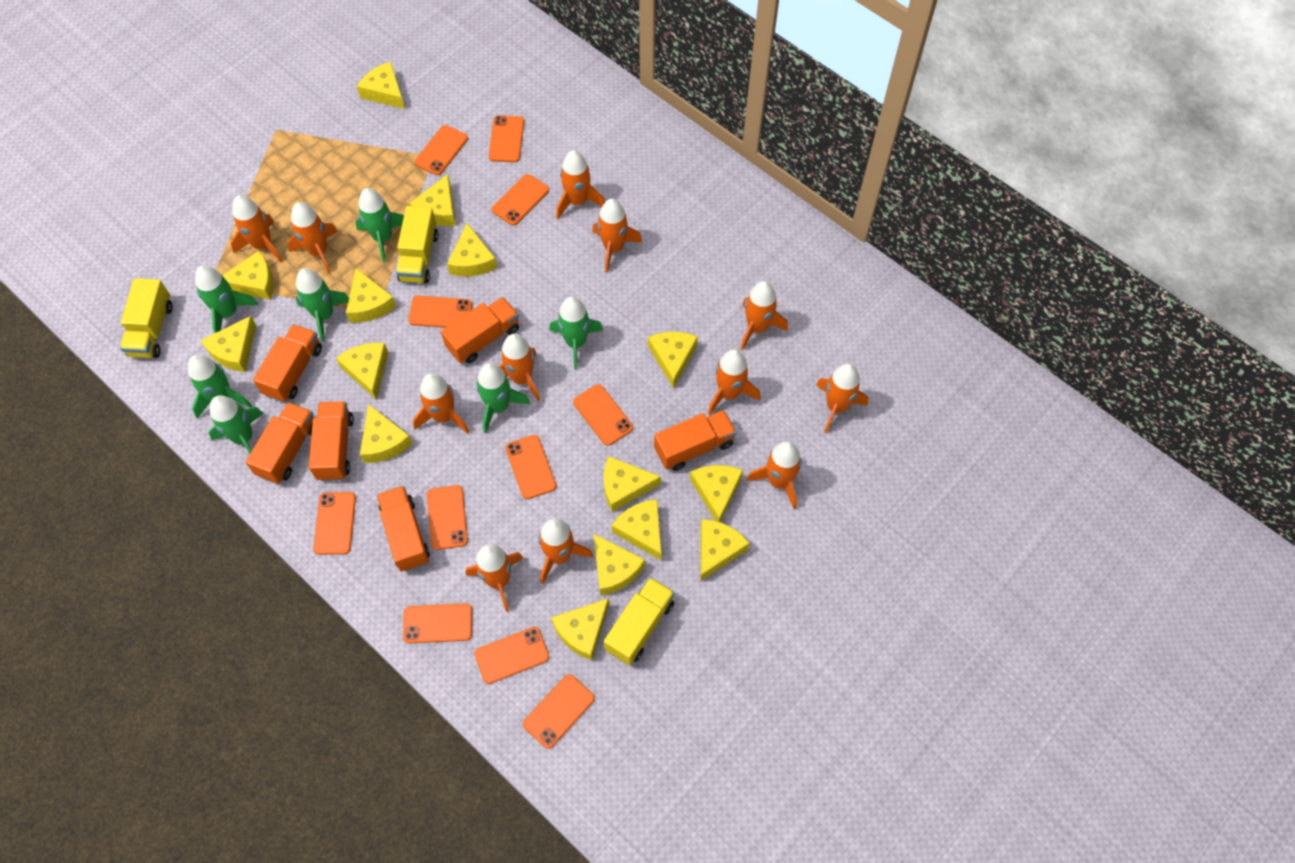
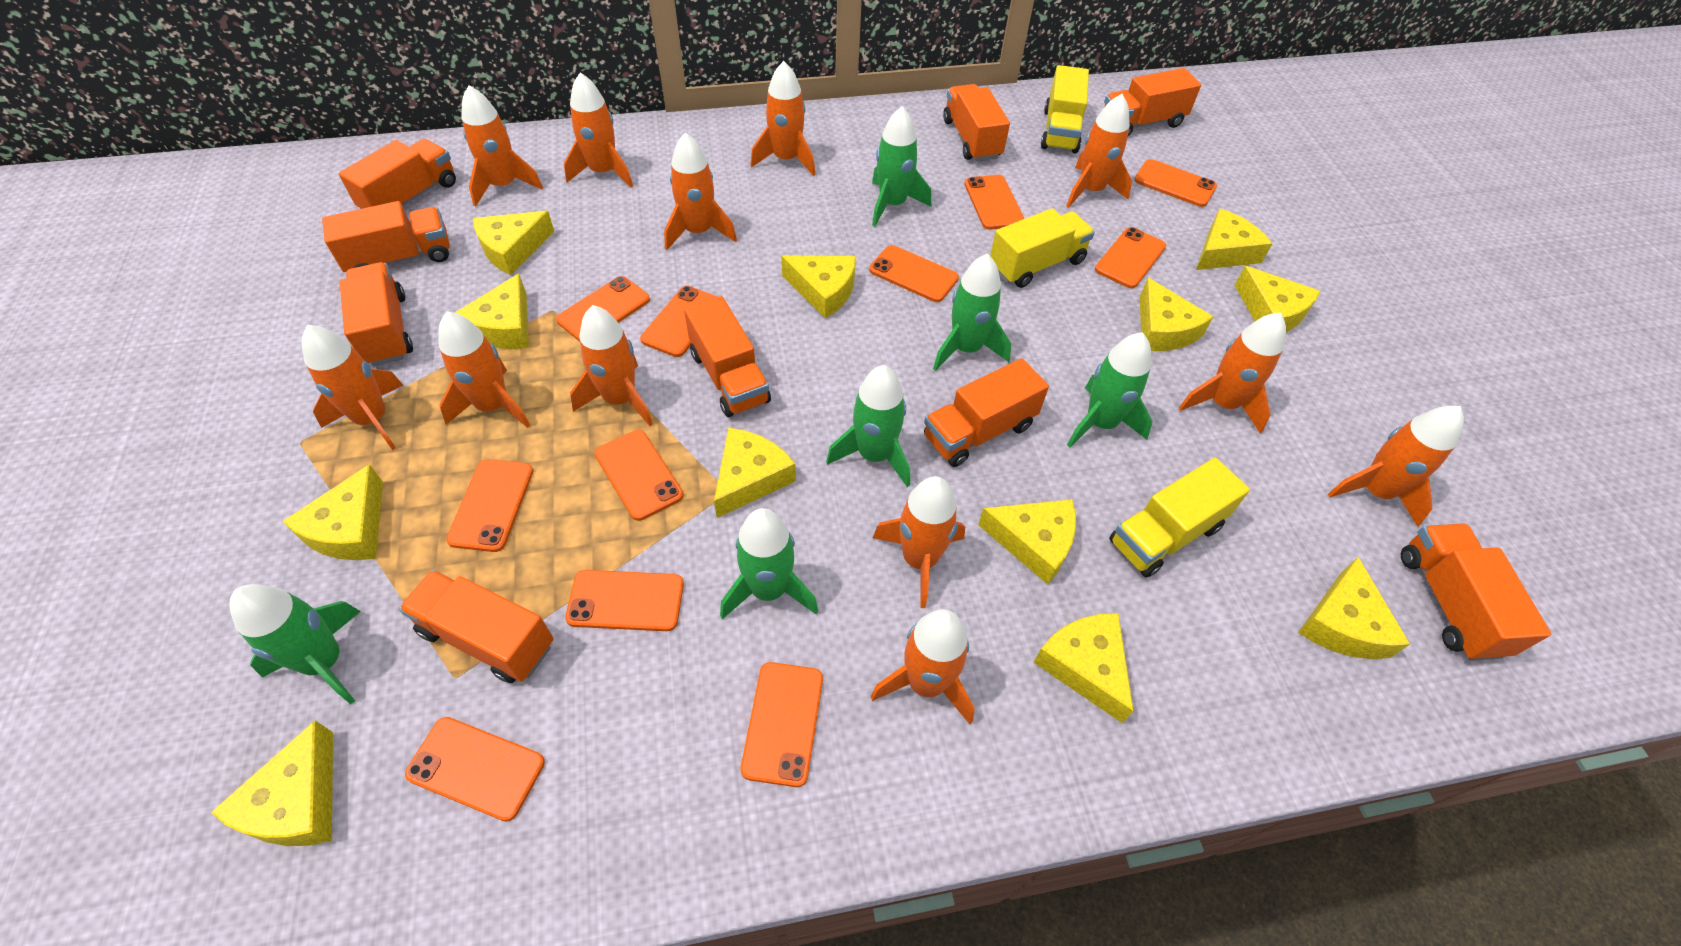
green rocket: [188,355,252,419] [195,266,258,333] [209,395,263,453] [296,268,349,342] [355,188,404,263] [476,363,530,433] [549,296,603,370] = 7 -> [229,584,361,704] [720,508,818,619] [826,365,910,487] [872,106,931,227] [933,254,1011,371] [1067,332,1153,447] = 6
orange truck: [246,402,314,484] [253,324,322,402] [309,401,354,481] [377,486,430,572] [441,297,519,363] [654,410,736,471] = 6 -> [322,201,450,272] [339,139,456,209] [340,262,413,366] [399,570,554,683] [684,296,771,417] [924,358,1049,467] [943,84,1010,161] [1104,68,1201,136] [1401,524,1551,661] = 9
yellow cheese: [201,316,256,372] [222,251,274,300] [336,343,388,400] [346,268,397,323] [357,62,405,109] [360,404,413,463] [409,174,456,226] [447,223,497,276] [551,598,609,660] [593,533,645,596] [604,456,661,512] [611,499,662,561] [648,332,698,388] [690,465,743,522] [701,519,750,581] = 15 -> [211,720,333,846] [282,464,383,560] [455,274,529,349] [473,211,554,275] [714,428,796,518] [781,256,856,319] [978,499,1076,585] [1033,613,1134,723] [1140,278,1213,351] [1196,209,1273,270] [1235,266,1320,332] [1298,557,1410,659] = 12

